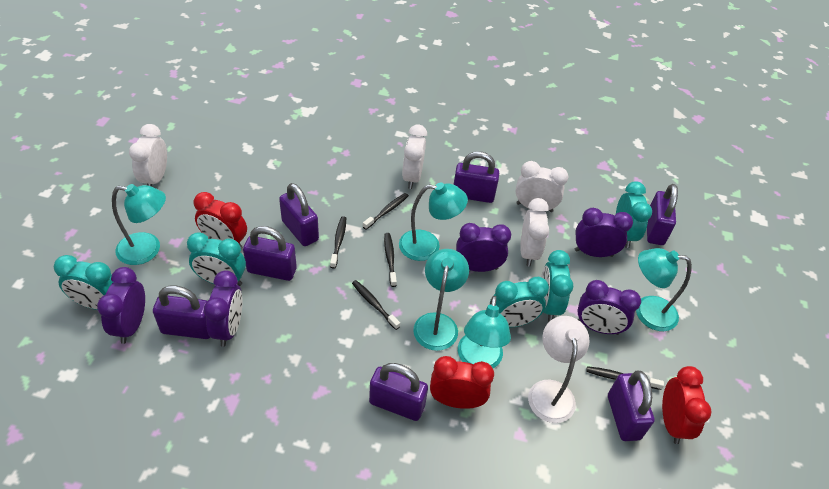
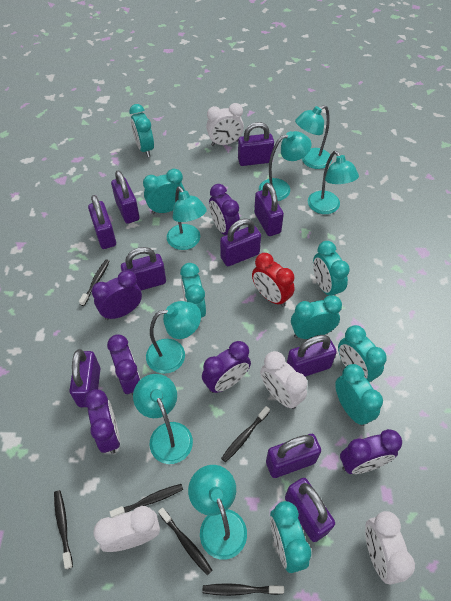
black toothbrush: [330,217,346,269] [352,280,400,330] [363,193,409,230] [384,233,397,287] [586,366,664,390] = 5 -> [54,490,73,569] [79,259,110,306] [110,484,183,518] [158,508,213,575] [203,583,284,596] [221,406,270,462] = 6
purple clock: [97,267,145,344] [204,270,242,347] [456,223,511,272] [575,208,633,257] [577,280,641,335] = 5 -> [84,389,120,454] [92,270,142,320] [107,335,141,395] [202,341,251,393] [209,184,240,235] [340,429,402,474] = 6
purple padlock: [153,286,210,339] [243,226,297,281] [279,183,319,246] [369,363,428,421] [454,151,499,203] [608,371,655,441] [647,184,678,245] = 7 -> [69,349,100,407] [88,195,116,249] [111,170,140,224] [121,247,166,291] [220,218,261,266] [238,122,274,166] [254,182,284,236] [266,434,321,478] [285,478,335,542] [287,335,337,377] = 10
red clock: [194,192,247,249] [430,356,494,409] [662,366,711,444] = 3 -> [252,253,295,307] = 1
turquoise clock: [54,255,113,310] [187,232,246,286] [490,277,549,328] [541,250,573,322] [616,181,652,248] = 5 -> [129,104,154,157] [143,169,185,214] [180,263,206,318] [270,501,311,573] [291,295,342,339] [313,241,350,296] [335,364,383,426] [338,325,387,382] = 8
turquoise lamp: [112,184,166,265] [399,182,468,261] [413,249,469,351] [458,296,511,368] [636,248,692,331] = 5 -> [133,374,193,464] [146,301,201,374] [167,186,207,250] [188,465,247,560] [259,131,312,201] [295,105,332,169] [308,151,359,214] = 7
white lamp: [528,316,590,423] = 1 -> none = 0

